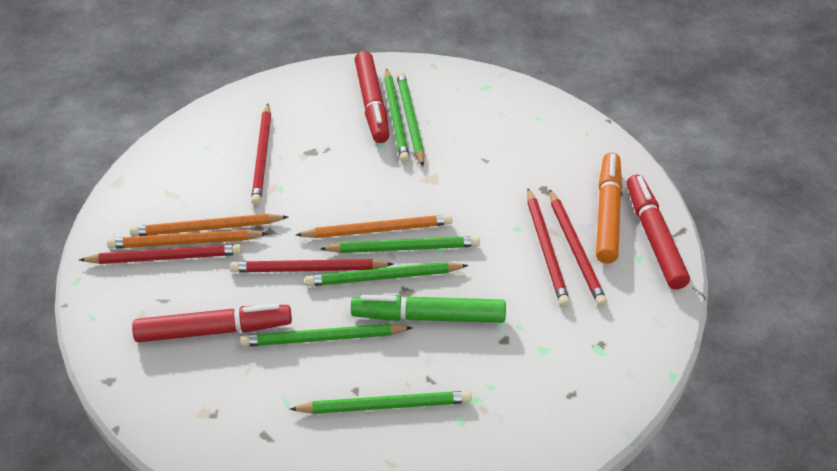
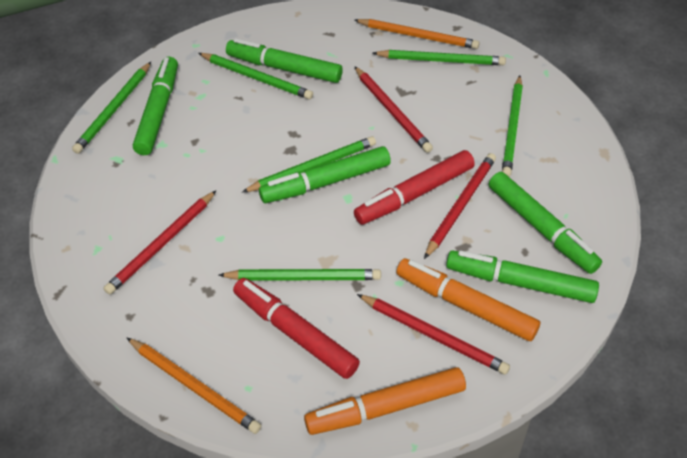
green marker: [351,295,506,323] = 1 -> [133,56,178,155] [226,38,343,83] [259,146,391,203] [446,250,599,303] [489,172,602,274] = 5
orange marker: [596,153,622,263] = 1 -> [304,367,466,435] [396,258,540,341] = 2
orange pencil: [107,230,268,249] [130,214,288,237] [296,214,452,238] = 3 -> [127,338,262,434] [354,19,479,49] = 2
red marker: [132,303,292,342] [355,51,389,143] [627,174,690,289] = 3 -> [233,278,360,379] [354,150,475,225] = 2
red pencil: [79,244,242,264] [230,259,393,272] [251,103,271,205] [527,188,570,307] [549,189,607,307] = 5 -> [103,191,216,295] [354,66,433,153] [357,294,510,375] [424,153,496,259] = 4

